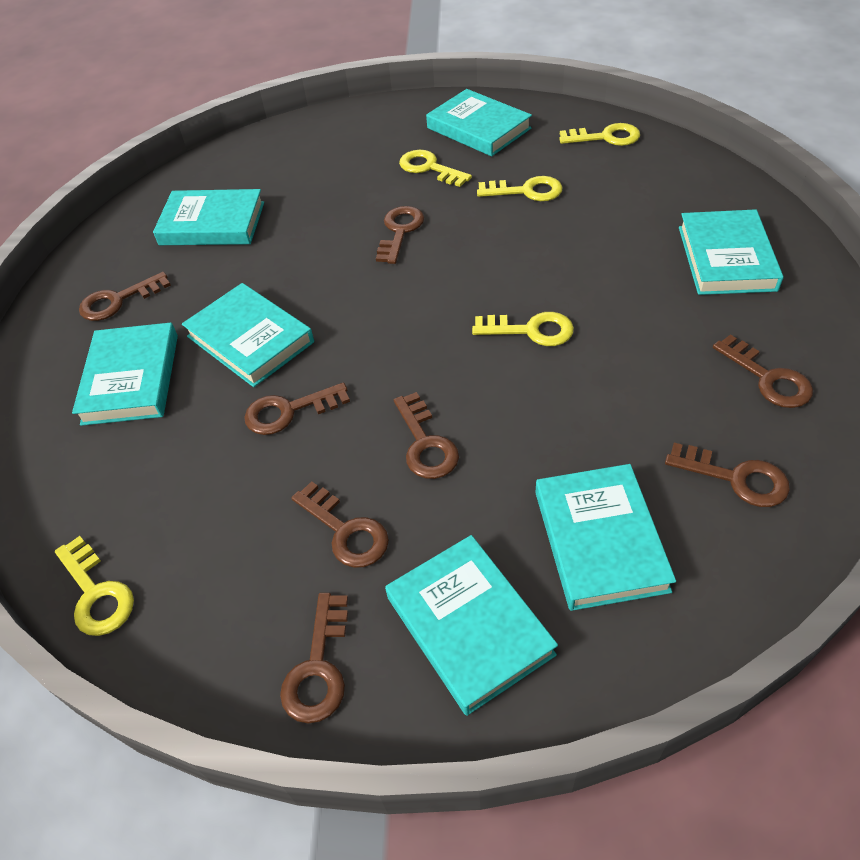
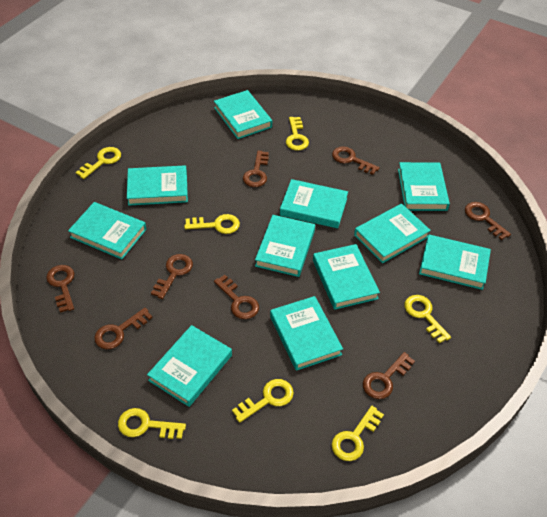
turquoise book: [72,322,178,426] [153,189,264,245] [182,283,314,387] [385,535,558,716] [426,89,532,156] [535,464,676,611] [679,209,783,295] = 7 -> [68,202,146,259] [127,165,188,206] [147,325,232,407] [214,90,272,139] [255,215,315,277] [270,296,343,371] [280,179,348,228] [313,244,380,310] [354,204,431,263] [398,162,450,211] [419,235,491,290] = 11
yellow key: [55,536,134,636] [399,150,472,187] [472,312,574,346] [477,176,562,201] [559,123,640,146] = 5 -> [76,147,121,179] [118,408,186,439] [184,214,240,234] [232,379,294,423] [286,117,309,150] [332,406,384,461] [404,295,451,343] = 7

